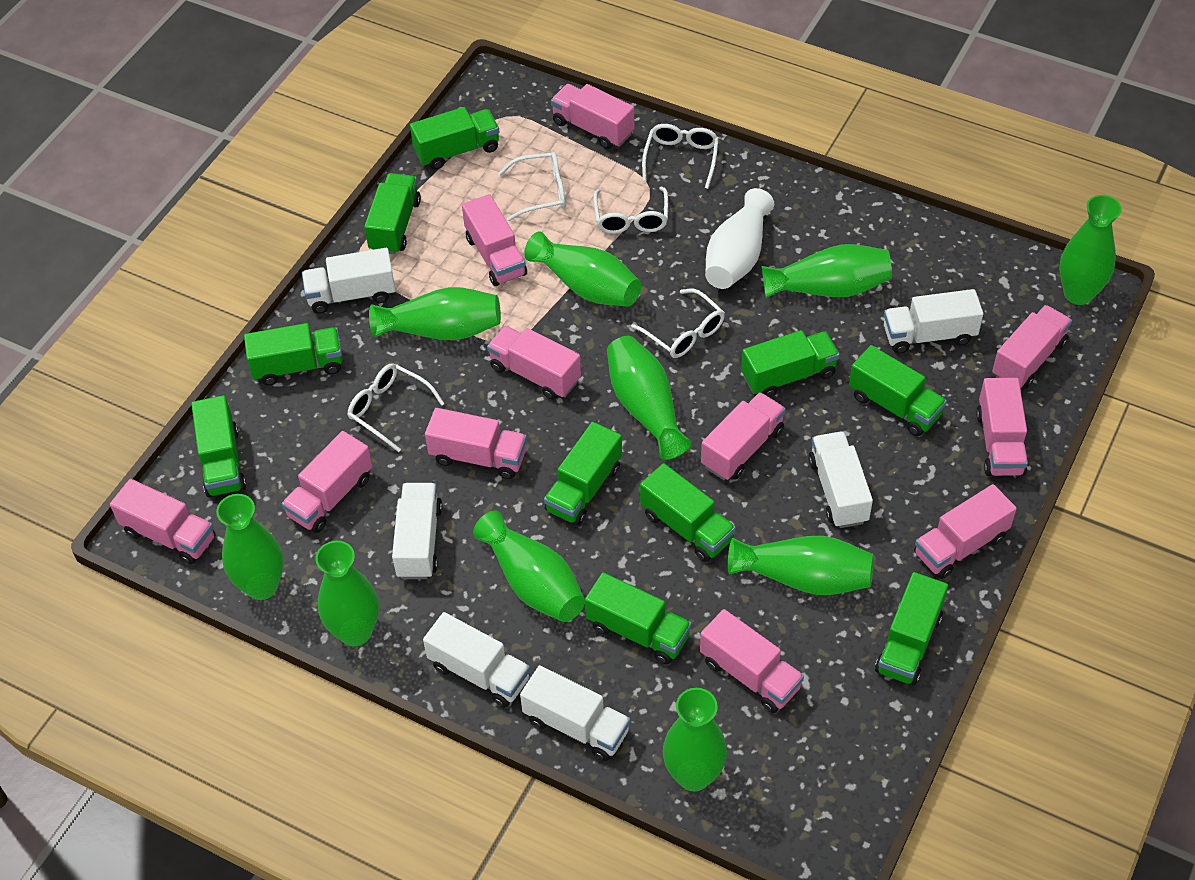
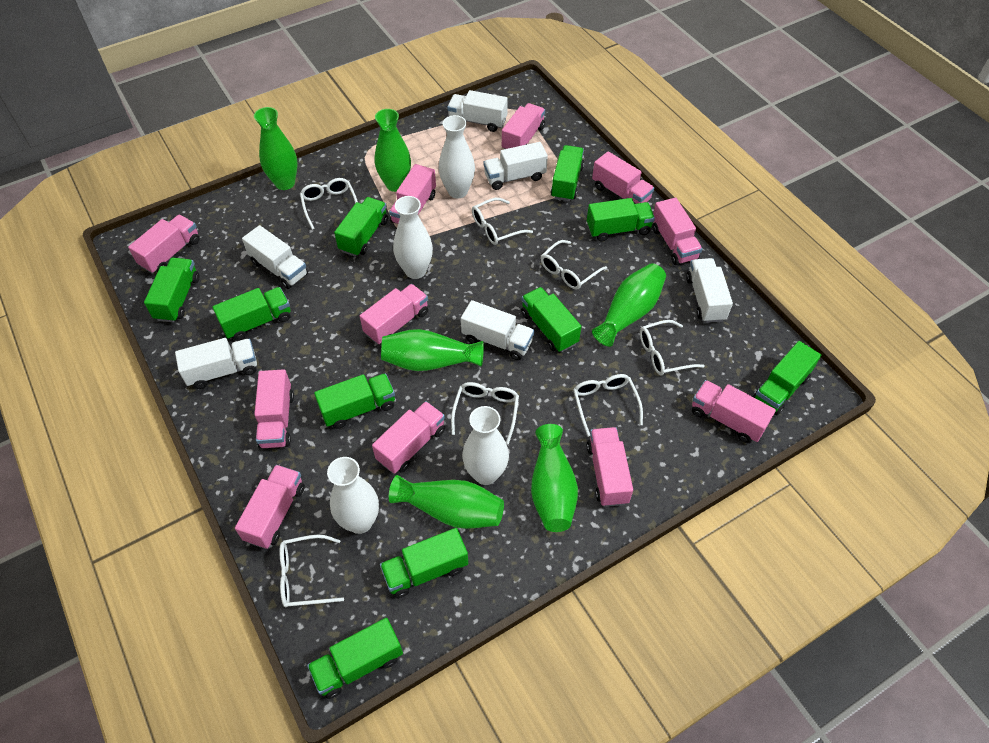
green vase: [216,494,283,600] [315,541,379,646] [369,287,501,340] [473,511,585,622] [524,232,641,307] [607,336,692,460] [663,688,727,791] [728,536,874,595] [762,244,892,298] [1059,195,1122,305] = 10 -> [254,107,298,190] [375,109,411,192] [381,329,484,371] [389,475,504,529] [531,424,578,532] [592,263,666,347] = 6
white glasses: [347,363,445,452] [498,152,565,221] [593,187,668,234] [631,289,725,358] [642,124,719,189] = 5 -> [279,535,344,607] [300,178,358,230] [451,382,519,444] [472,198,533,245] [541,240,607,289] [573,374,643,437] [640,320,705,375] = 7
white vase: [705,188,774,289] = 1 -> [327,457,379,534] [393,196,433,279] [439,115,475,198] [462,406,509,485] = 4

